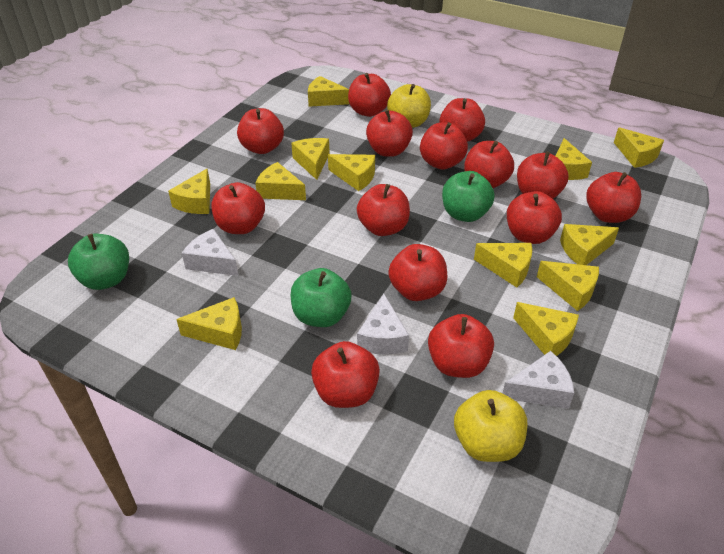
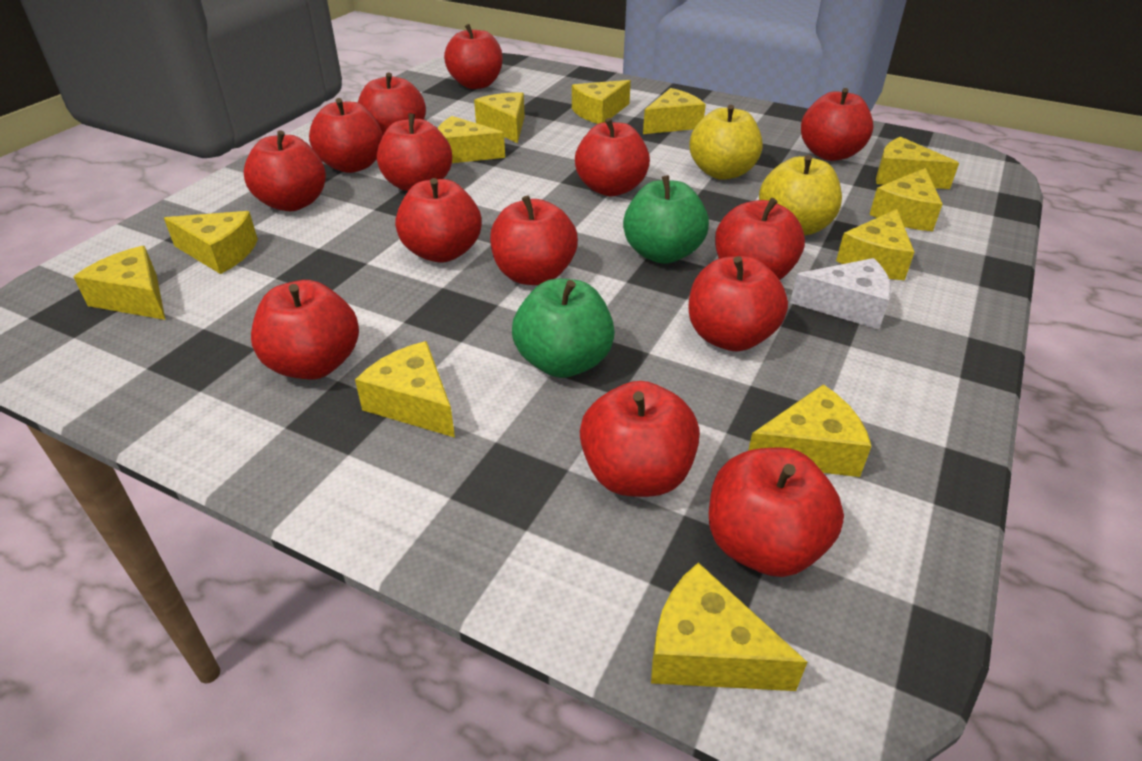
green apple: [68,234,129,290] [291,268,352,327] [442,171,495,222] = 3 -> [512,279,615,378] [623,175,709,264] = 2
white cheese: [182,229,238,276] [357,294,409,355] [502,351,574,409] = 3 -> [790,258,891,330] = 1

